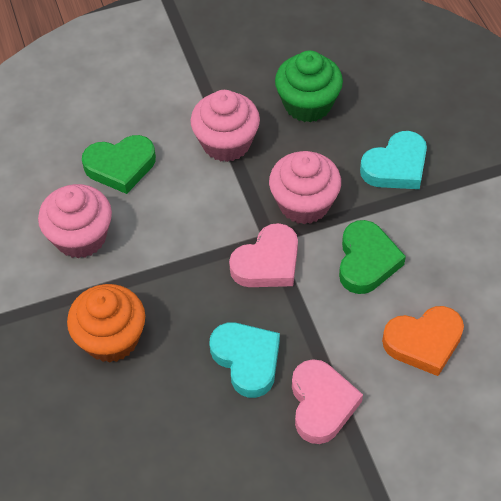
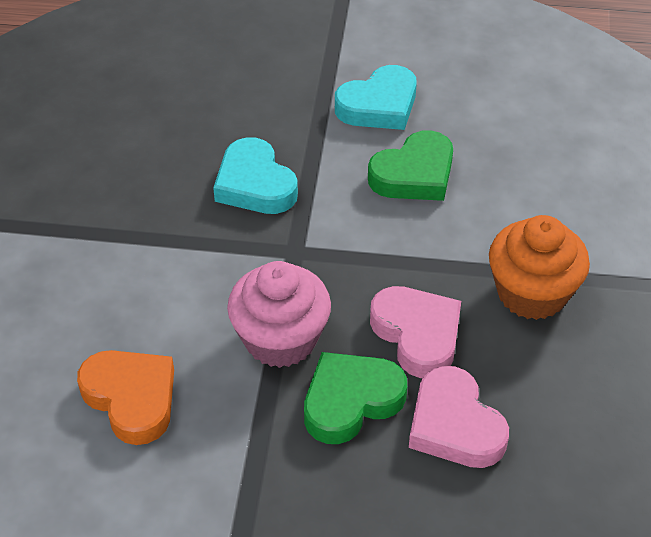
green cupcake: [275,50,343,122] = 1 -> none = 0
pink cupcake: [38,184,112,258] [190,90,260,162] [269,151,341,224] = 3 -> [227,261,331,368] = 1

